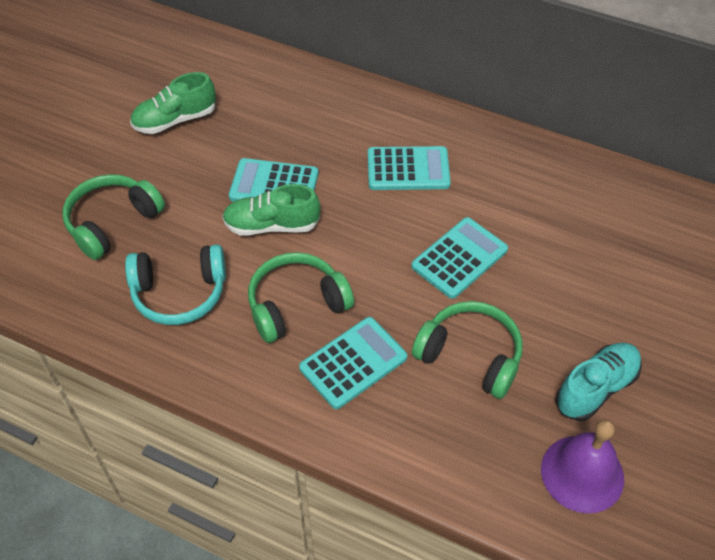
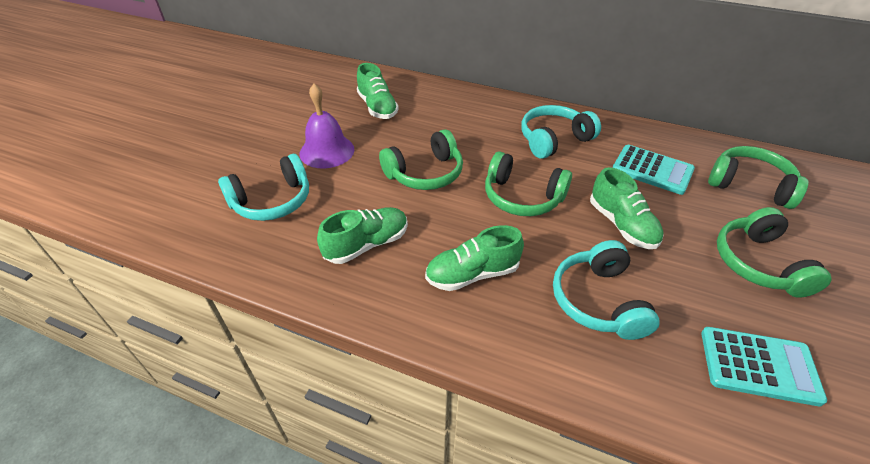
green headphones: [63,174,165,260] [248,252,354,343] [412,301,523,399] = 3 -> [379,129,463,190] [485,151,572,216] [708,146,808,209] [717,207,832,298] = 4
green shoe: [130,72,216,134] [222,184,320,236] = 2 -> [317,207,408,264] [357,63,399,119] [425,225,524,291] [590,167,664,249] = 4
turquoise calculator: [229,158,318,201] [299,317,407,409] [368,146,451,190] [411,217,508,299] = 4 -> [613,145,695,195] [701,327,827,406] = 2
turquoise headphones: [125,244,226,325] = 1 -> [218,154,309,221] [521,105,601,159] [553,240,660,340] = 3
turquoise shoe: [556,343,642,421] = 1 -> none = 0

